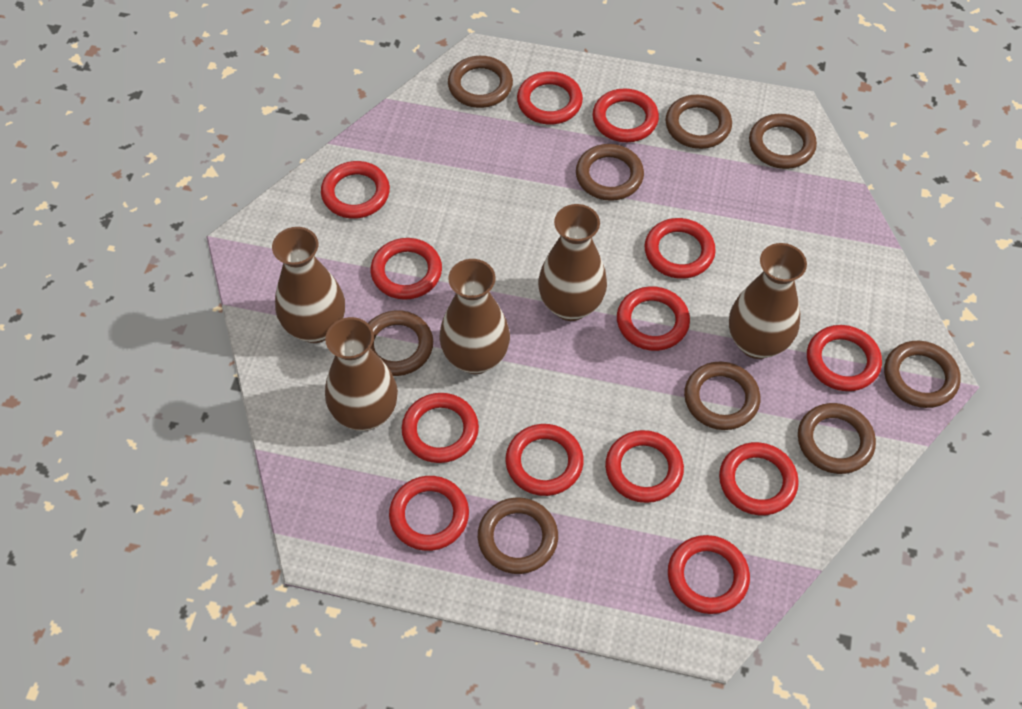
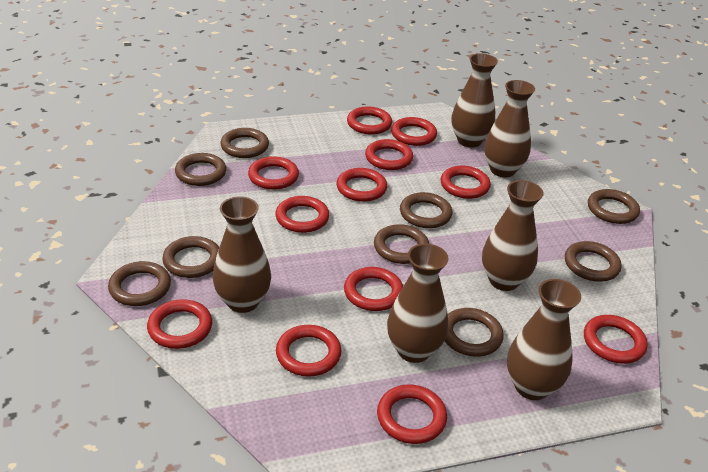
brown vase: [272,227,345,343] [325,317,398,431] [439,259,510,374] [538,204,607,321] [729,243,807,359] = 5 -> [212,196,271,313] [387,243,449,363] [452,53,498,147] [482,180,544,291] [484,80,535,177] [507,279,581,400] = 6
red ring: [321,161,390,219] [371,238,442,300] [389,476,469,551] [402,393,479,463] [506,424,584,496] [517,72,583,125] [592,89,659,142] [605,430,684,503] [617,286,690,351] [645,218,716,279] [668,535,750,614] [719,442,799,515] [807,325,882,391] = 13 -> [147,299,212,349] [248,156,299,190] [275,196,329,233] [276,325,341,377] [336,168,387,202] [344,267,403,311] [347,106,392,135] [365,139,413,170] [377,384,447,444] [391,117,437,146] [441,166,491,199] [584,315,648,364] = 12

